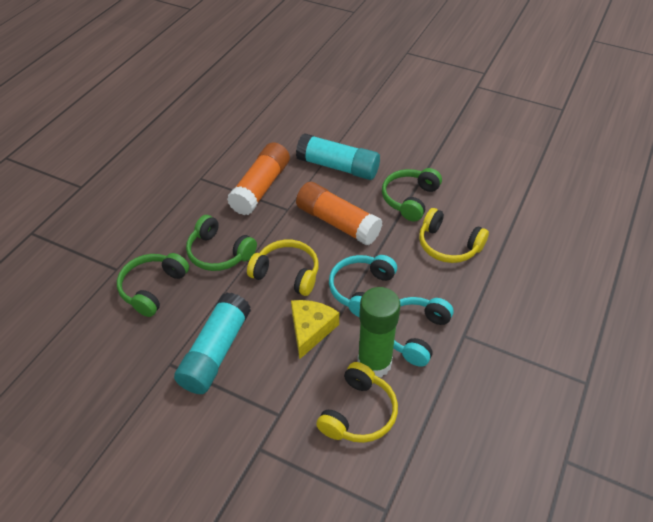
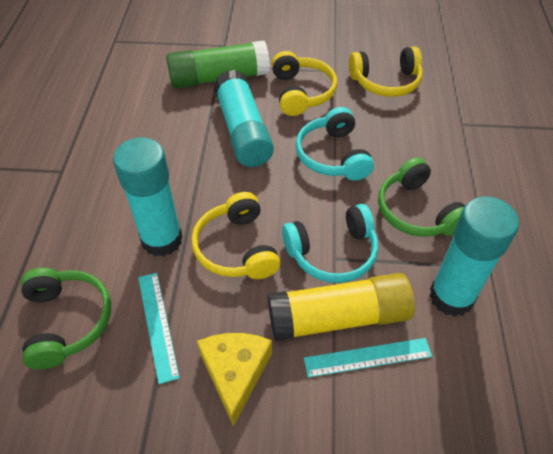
green headphones: [117,253,189,317] [186,215,257,271] [382,168,442,221] = 3 -> [21,268,111,370] [378,157,465,237] = 2
orange glue stick: [227,142,290,215] [296,182,383,246] = 2 -> none = 0
turquoise glue stick: [174,292,251,394] [296,133,380,180] = 2 -> [113,137,183,257] [214,70,274,167] [430,196,519,317] = 3
turquoise ruler: none = 0 -> [138,273,180,384] [304,338,432,377] = 2
yellow glue stick: none = 0 -> [268,273,415,341] = 1

